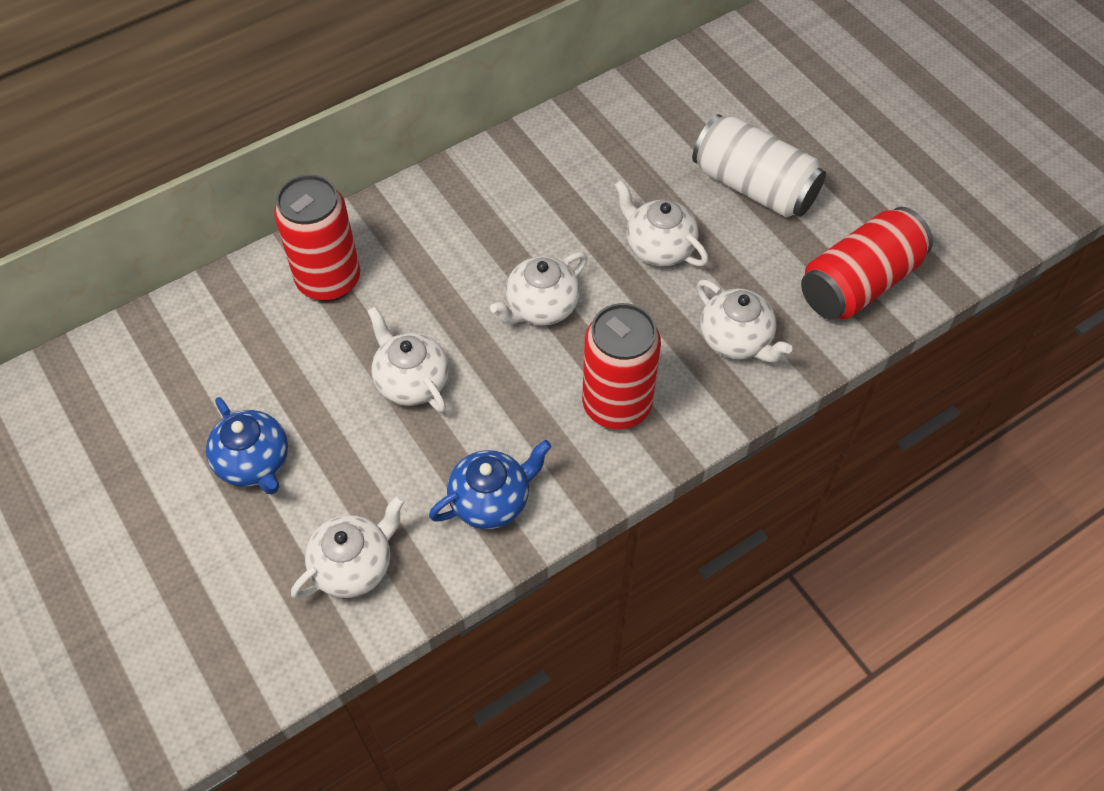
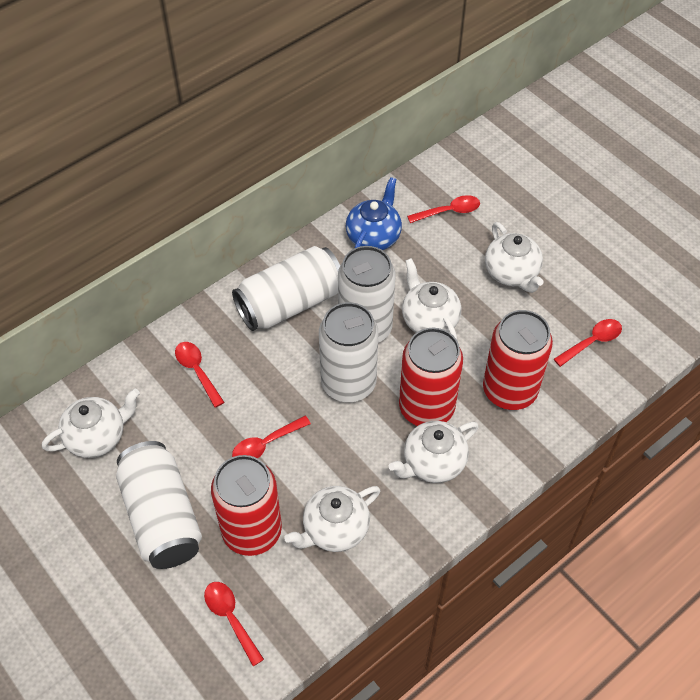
blue teapot: [206,397,288,494] [429,440,552,529] = 2 -> [346,177,402,250] = 1
red spoon: none = 0 -> [175,342,224,407] [204,582,264,666] [232,416,311,458] [407,195,480,223] [554,319,622,367] = 5
white can: [692,114,826,218] = 1 -> [116,441,202,569] [232,246,340,331] [319,302,378,402] [338,246,396,343] = 4

